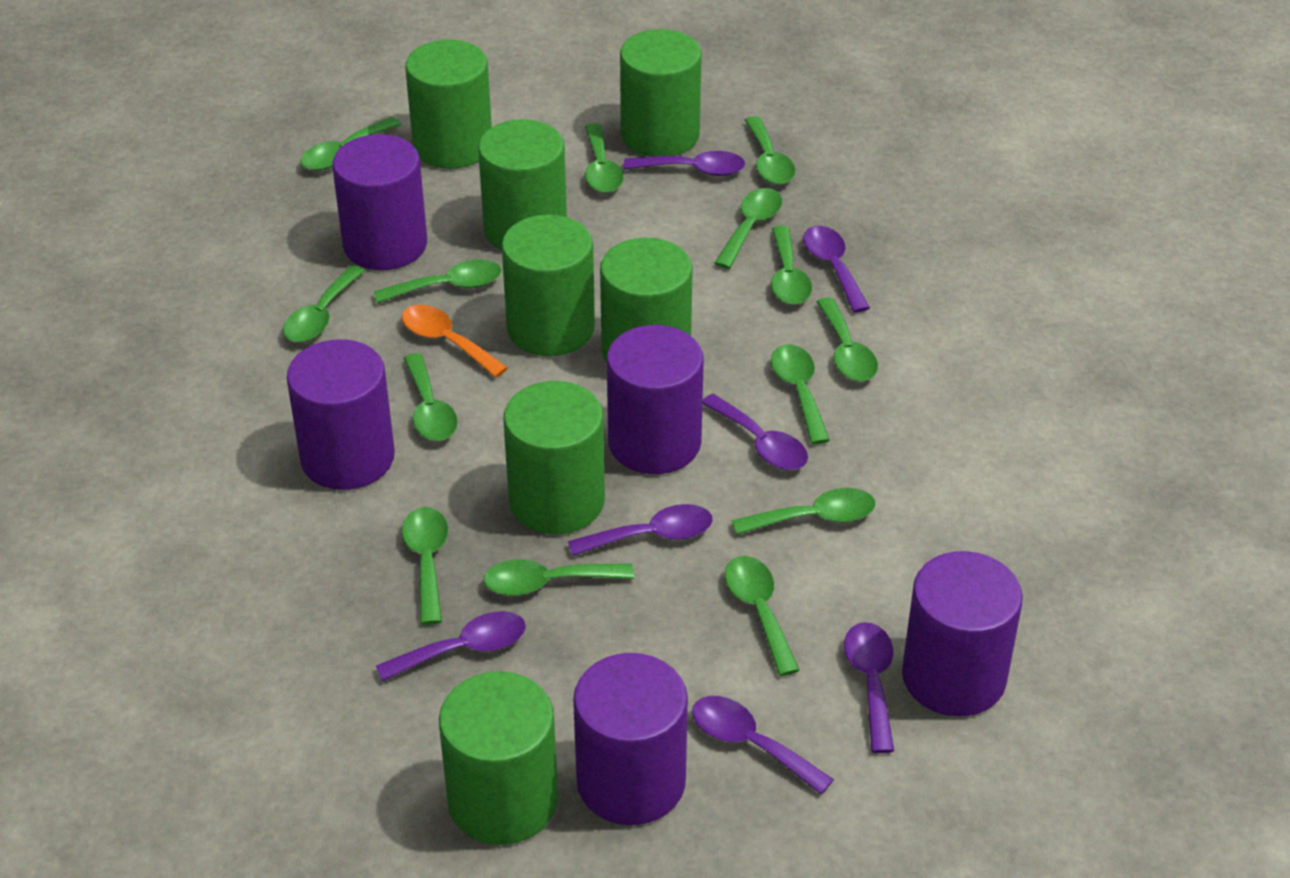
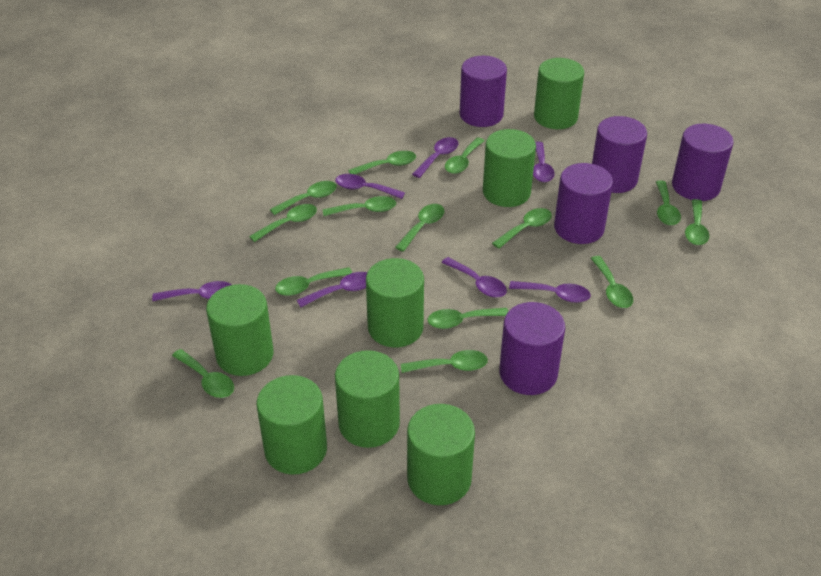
orange spoon: [402,305,508,378] = 1 -> none = 0

